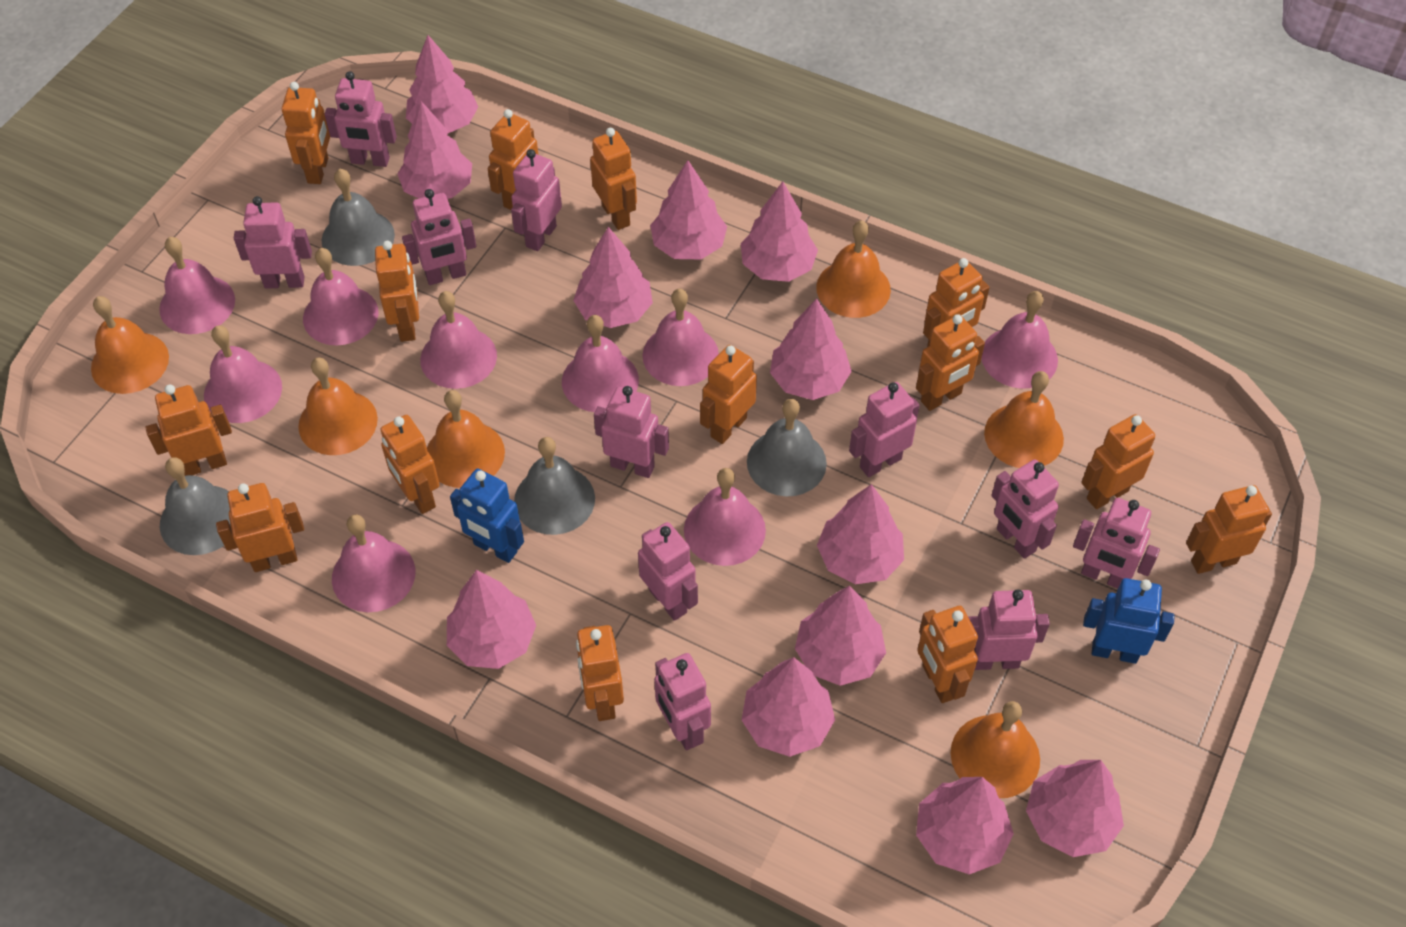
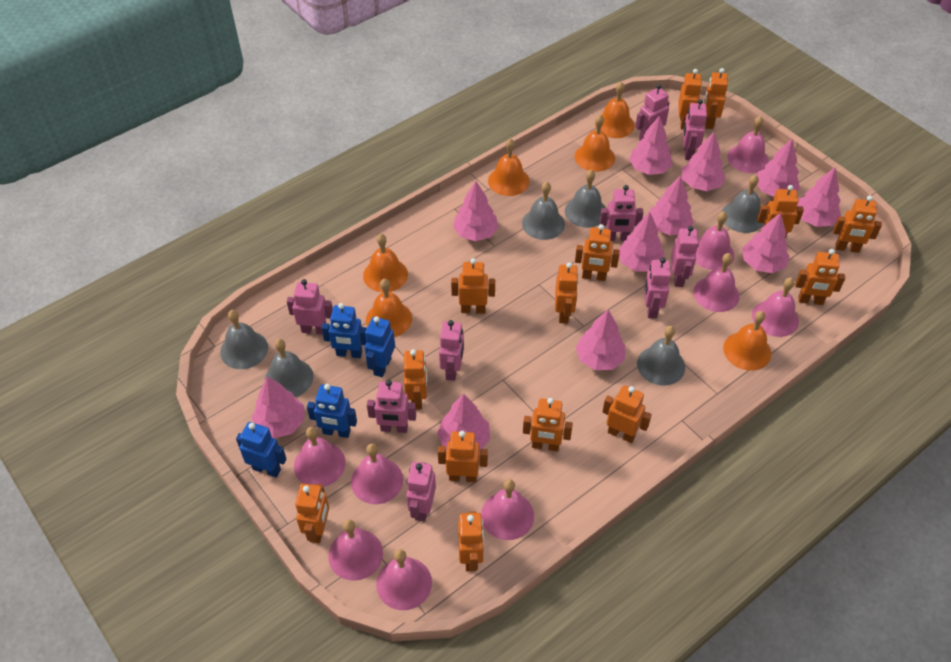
blue robot: [450,469,524,563] [1083,578,1175,664] = 2 -> [236,422,286,477] [307,384,357,438] [322,303,367,358] [364,316,395,377] = 4
grey bell: [160,457,231,555] [322,169,395,266] [514,437,595,535] [747,399,827,496] = 4 -> [220,310,268,369] [265,339,313,397] [522,182,565,240] [565,170,606,228] [637,326,685,386] [722,175,764,233] = 6
pink robot: [234,196,312,289] [324,71,397,167] [402,189,476,285] [511,149,562,251] [594,386,669,478] [638,522,698,621] [654,653,711,751] [849,382,920,477] [968,589,1050,670] [991,459,1059,559] [1073,498,1160,588] = 11 -> [287,279,333,335] [367,380,416,433] [406,462,436,522] [439,320,464,381] [600,185,644,241] [635,84,670,141] [644,257,671,319] [671,226,699,287] [683,99,707,160] = 9
pink tree: [397,101,472,199] [406,35,478,134] [447,570,536,669] [573,227,653,328] [650,160,727,259] [741,181,818,282] [742,657,835,757] [770,298,852,400] [795,585,886,686] [817,484,904,584] [916,777,1014,874] [1026,760,1124,857] = 12 -> [252,376,304,438] [437,394,490,452] [453,181,499,241] [576,310,626,370] [619,212,664,272] [629,116,672,175] [650,175,694,236] [682,132,726,191] [742,212,790,273] [757,139,800,197] [797,167,841,227] = 11

